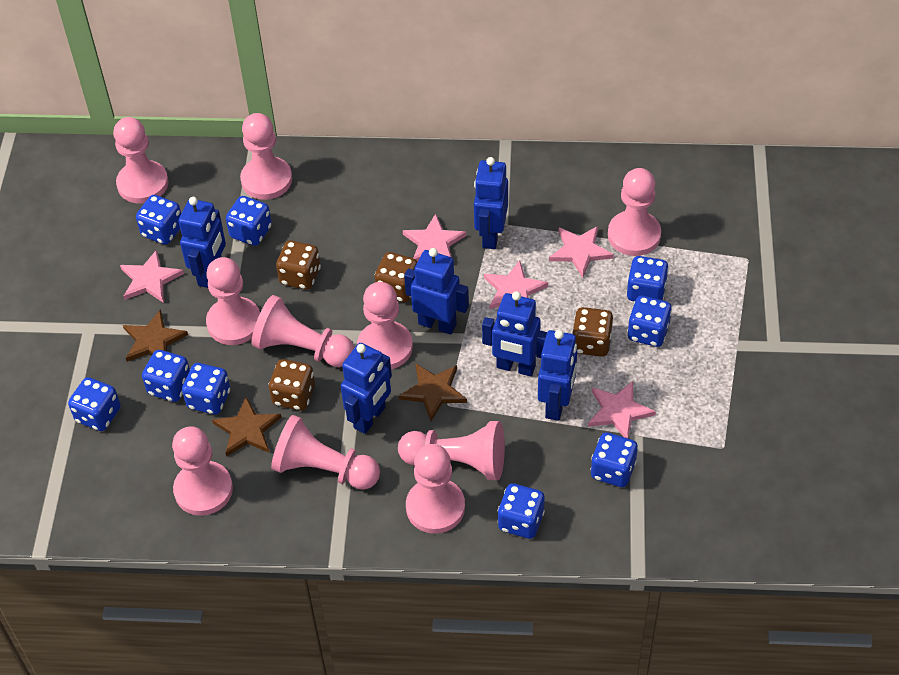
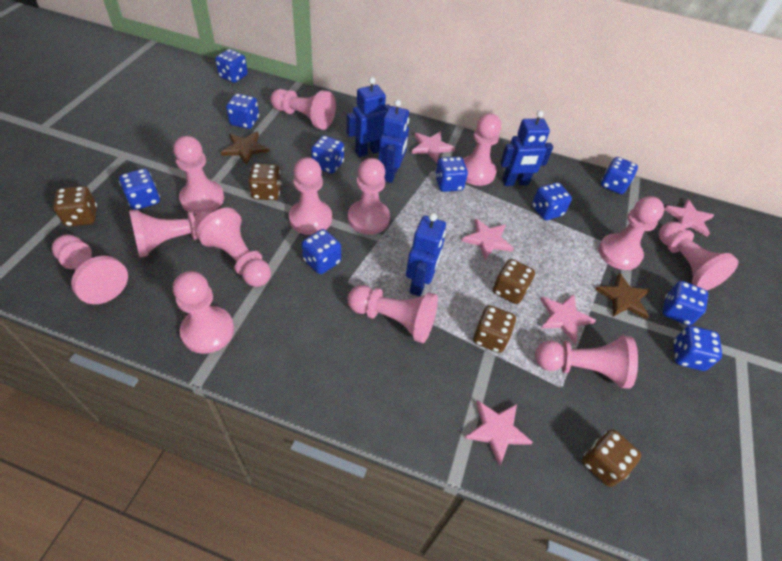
blue dice: [68,377,121,431] [136,195,181,245] [142,350,190,402] [182,363,230,415] [226,196,272,246] [498,483,545,539] [590,433,638,487] [627,256,669,302] [627,296,672,347] = 9 -> [119,168,160,210] [215,49,248,83] [226,93,259,129] [301,229,341,274] [311,135,344,174] [435,157,468,192] [532,182,572,220] [601,157,638,194] [662,281,708,326] [673,326,722,371] = 10
blue robot: [179,197,226,288] [341,343,392,434] [404,248,469,334] [474,157,508,249] [482,291,547,376] [538,330,577,421] = 6 -> [347,77,390,157] [378,100,409,183] [406,213,446,296] [500,110,553,186] = 4
brown dice: [269,359,315,410] [276,240,321,290] [375,252,417,302] [572,307,613,357] = 4 -> [53,186,97,227] [248,163,282,200] [473,305,516,353] [493,259,535,304] [582,429,642,487] = 5
brown star: [123,309,188,362] [212,397,282,457] [399,363,467,421] = 3 -> [221,132,269,165] [595,273,650,319] = 2
pink pawn: [113,117,169,203] [172,426,233,516] [206,257,260,345] [240,113,292,200] [252,295,354,367] [271,415,380,490] [357,282,413,369] [398,421,505,480] [406,444,465,534] [608,168,661,256] = 10 -> [52,235,128,304] [129,209,212,257] [173,136,224,214] [173,271,234,354] [196,208,271,287] [270,89,336,130] [289,157,332,235] [348,158,390,235] [348,285,438,343] [463,113,501,186] [535,335,638,389] [599,196,664,270] [659,222,738,291] = 13

